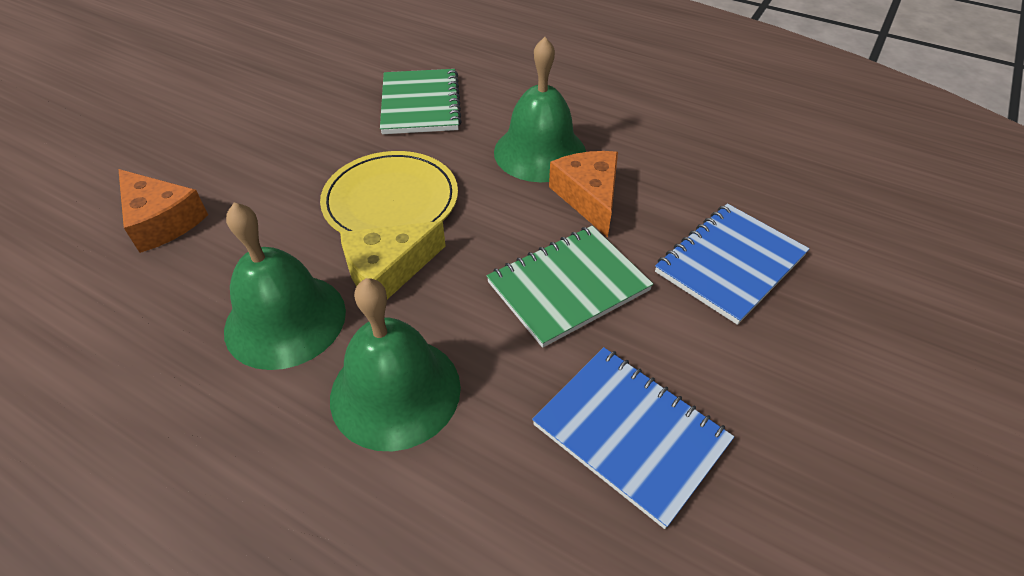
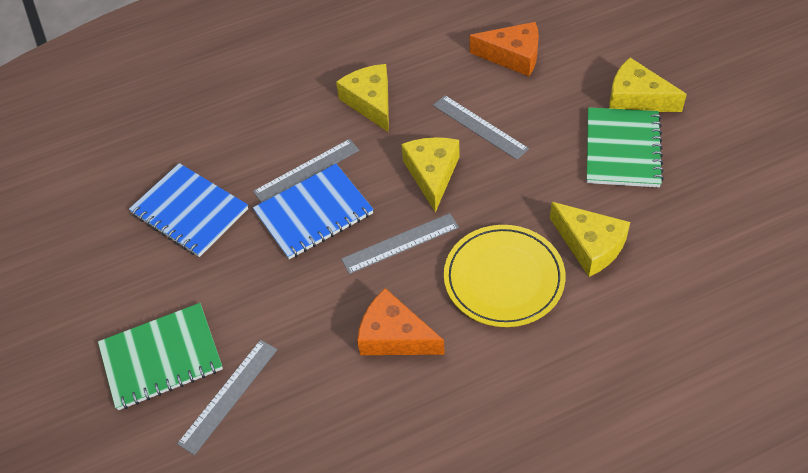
green bell: [224,202,346,370] [330,278,461,451] [494,37,586,182] = 3 -> none = 0
grey ruler: none = 0 -> [177,340,278,455] [253,139,360,203] [341,213,459,274] [433,95,529,160] = 4
yellow cheese: [340,221,446,299] = 1 -> [336,64,389,132] [401,137,460,213] [550,202,630,277] [609,58,687,112] = 4

